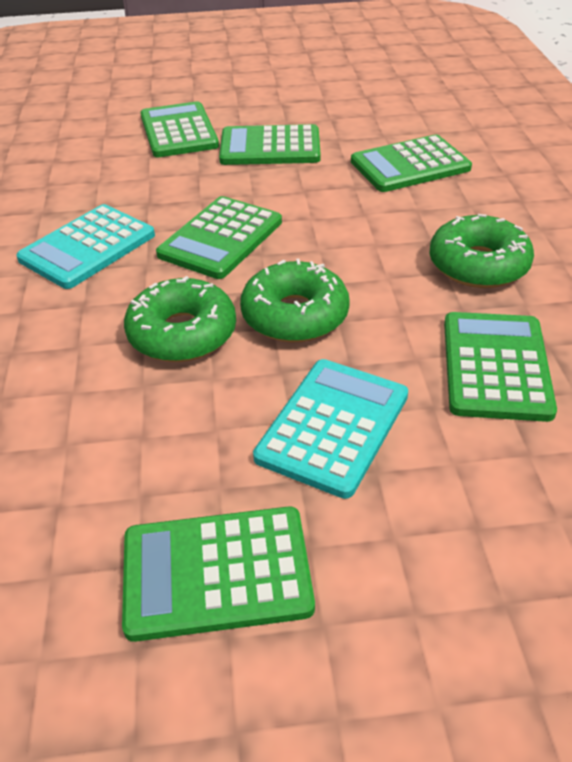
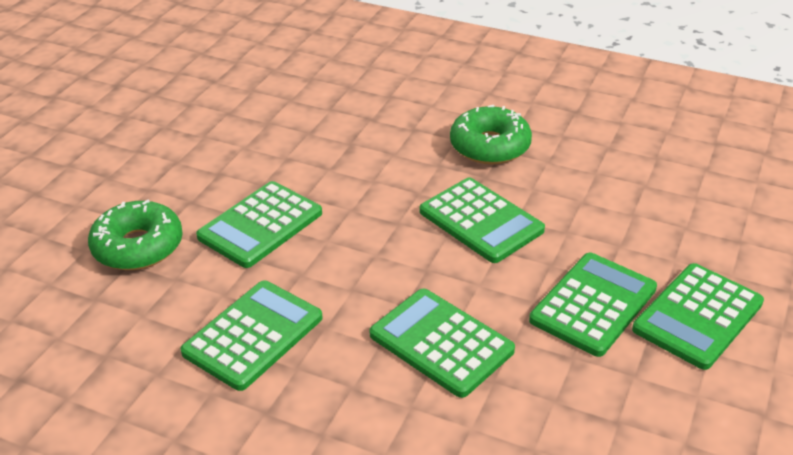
green donut: [124,276,236,362] [240,259,350,342] [429,214,534,288] = 3 -> [88,200,183,270] [450,105,532,165] = 2
turquoise calculator: [16,204,155,289] [253,359,408,499] = 2 -> none = 0

